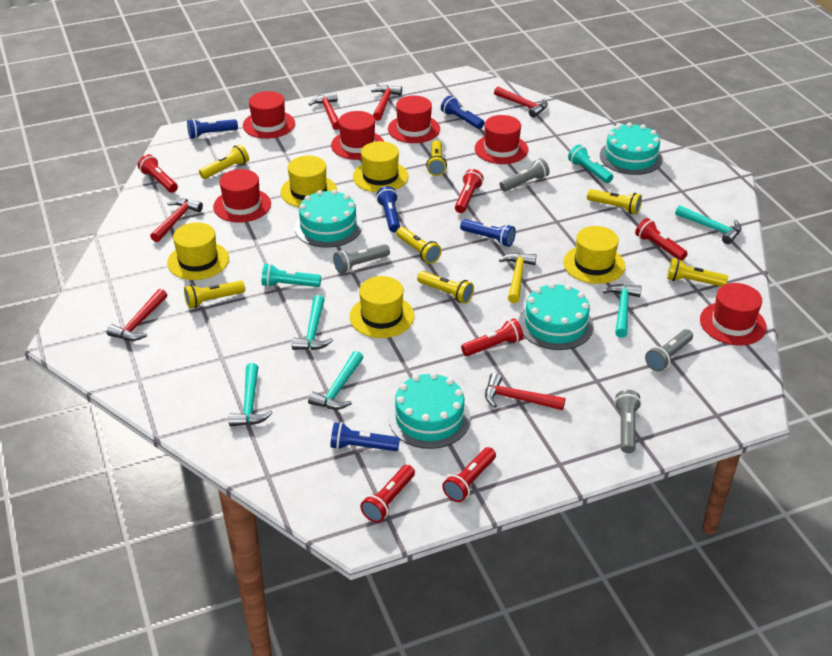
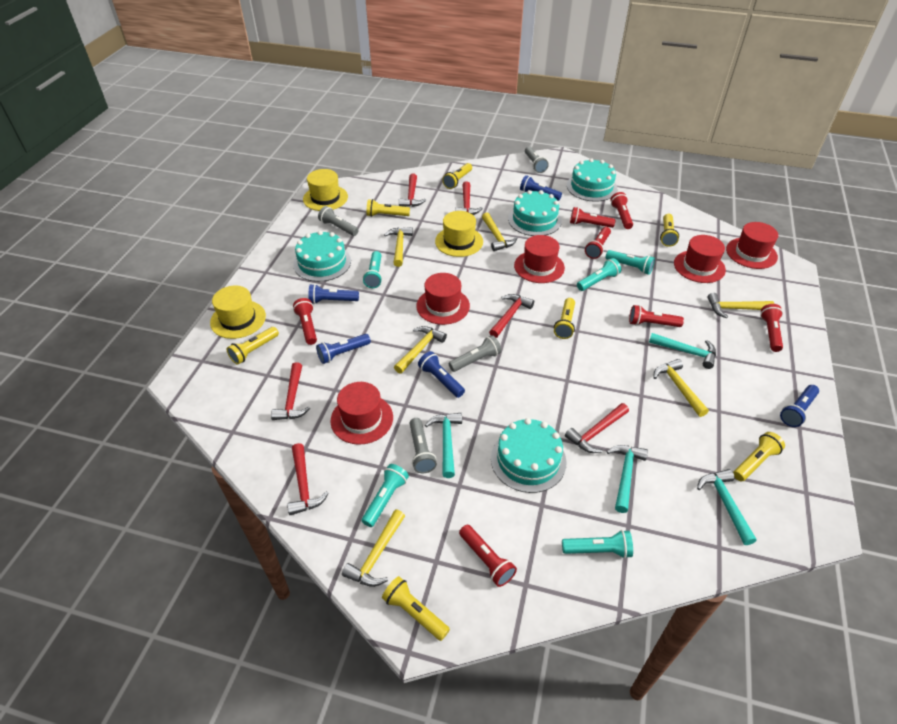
red flashlight: [138,154,178,193] [360,465,415,523] [442,447,496,502] [455,169,484,213] [461,318,523,356] [635,218,688,261] = 6 -> [293,298,317,345] [459,525,517,587] [570,207,616,228] [585,227,611,259] [610,192,633,229] [629,305,684,327] [760,304,783,352] = 7
red hat: [213,169,271,223] [243,91,295,139] [331,111,384,160] [388,96,440,143] [475,115,528,164] [700,283,767,345] = 6 -> [330,382,393,445] [416,273,470,325] [514,235,565,283] [674,235,726,283] [726,222,778,269] = 5
turquoise flashlight: [262,264,321,287] [568,145,613,183] = 2 -> [362,464,409,527] [363,251,382,288] [562,530,633,559] [577,258,621,291] [606,250,655,275] = 5
turquoise hammer: [229,363,273,427] [292,295,333,350] [308,351,363,410] [602,284,642,338] [675,205,741,244] = 5 -> [425,413,462,478] [606,445,648,513] [649,333,716,369] [697,469,757,545] = 4
yellow hammer: [499,253,536,303] = 1 -> [342,510,405,587] [384,227,413,267] [394,326,447,374] [482,213,517,251] [653,359,709,417] [707,293,774,318] = 6
yellow hat: [167,222,229,280] [280,156,337,207] [350,276,414,338] [353,141,408,192] [563,226,625,284] = 5 -> [210,286,266,339] [303,169,348,211] [435,211,483,257] = 3

